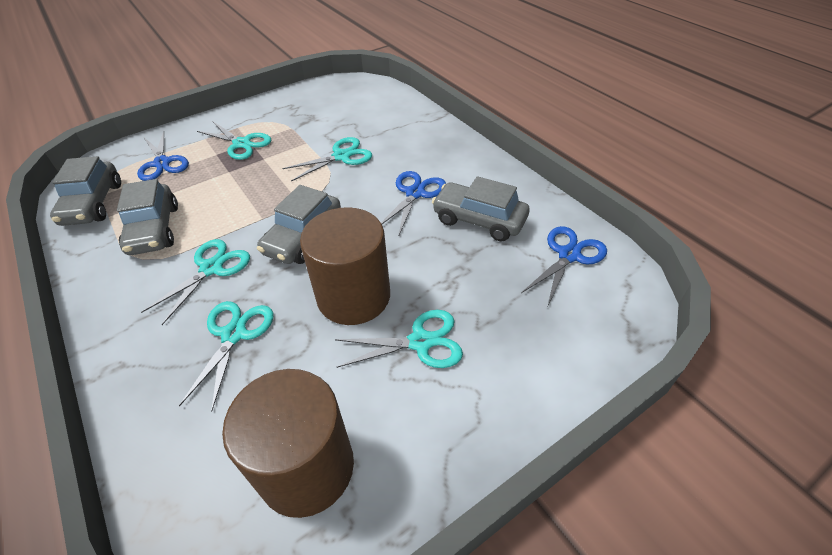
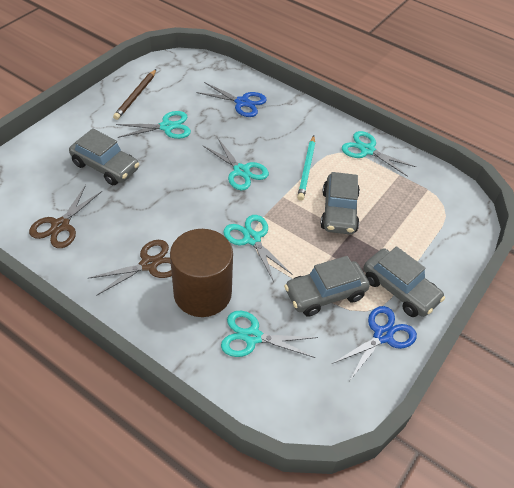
blue scissors: [137,131,189,181] [381,171,446,235] [521,226,607,308] = 3 -> [196,82,267,117] [332,306,417,380] = 2
brown cylinder: [222,369,354,518] [300,207,390,325] = 2 -> [170,229,233,317] = 1
brown pencil: none = 0 -> [113,69,156,120] = 1
brown scissors: none = 0 -> [29,185,102,248] [88,240,172,296] = 2
turquoise pencil: none = 0 -> [297,136,315,201] = 1

